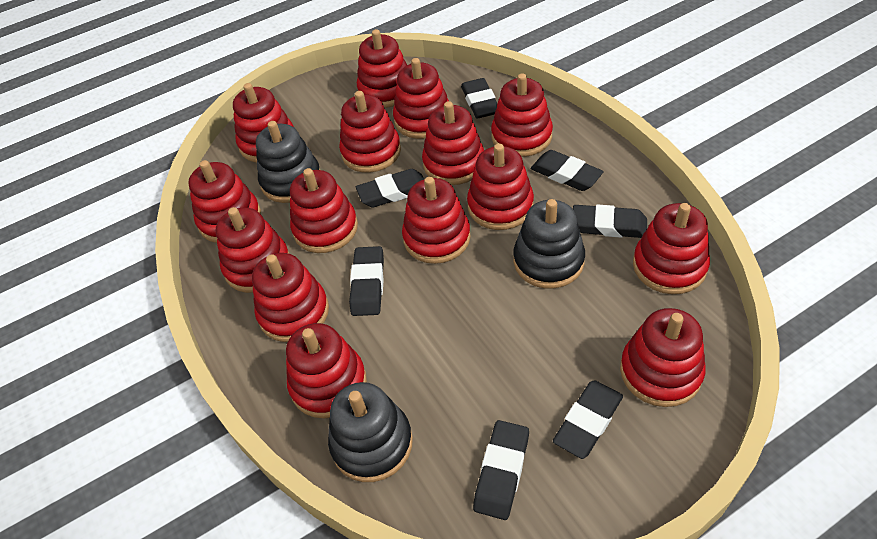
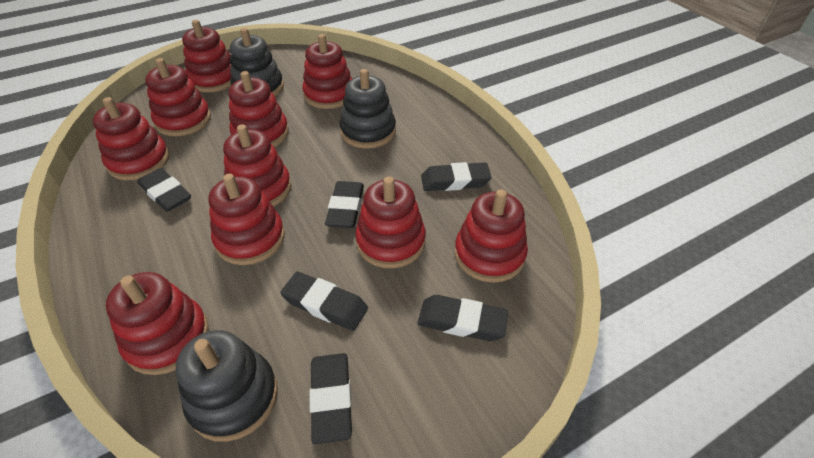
black eraser: [349,246,384,316] [356,169,424,208] [461,78,497,119] [473,420,529,520] [531,150,604,191] [553,380,623,459] [573,204,647,238] = 7 -> [137,168,191,212] [280,271,368,331] [310,353,352,444] [325,181,364,228] [418,295,508,341] [421,162,492,191] = 6
red stacking toy: [188,160,261,243] [216,207,290,293] [233,83,294,162] [252,253,329,342] [286,323,367,418] [290,168,358,253] [339,91,401,173] [357,29,407,108] [393,58,449,139] [402,177,471,264] [422,101,484,185] [467,144,534,230] [491,73,553,157] [620,308,706,407] [633,203,710,294] = 15 -> [93,97,169,181] [106,272,209,375] [145,58,211,136] [182,20,231,92] [209,174,285,265] [223,124,291,207] [229,71,289,147] [302,34,352,109] [355,177,426,268] [455,189,528,283] = 10

